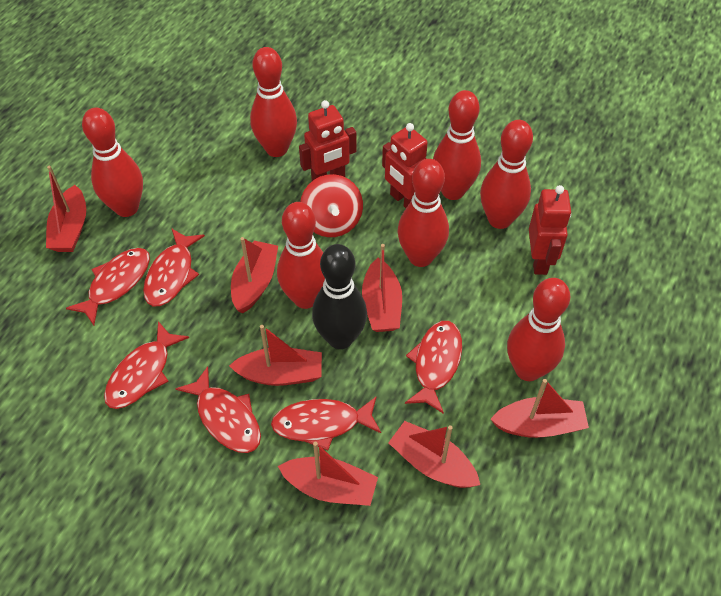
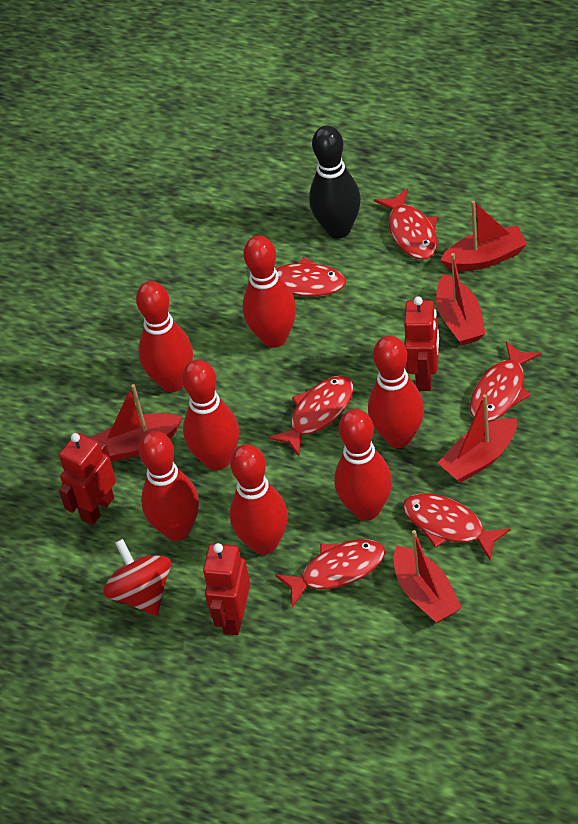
red boat: [46,166,86,252] [229,325,322,386] [231,237,278,314] [278,442,378,506] [362,244,402,332] [388,421,480,488] [490,379,589,438] = 7 -> [92,384,182,462] [393,530,462,623] [436,253,486,345] [438,394,517,482] [440,201,527,271] = 5

